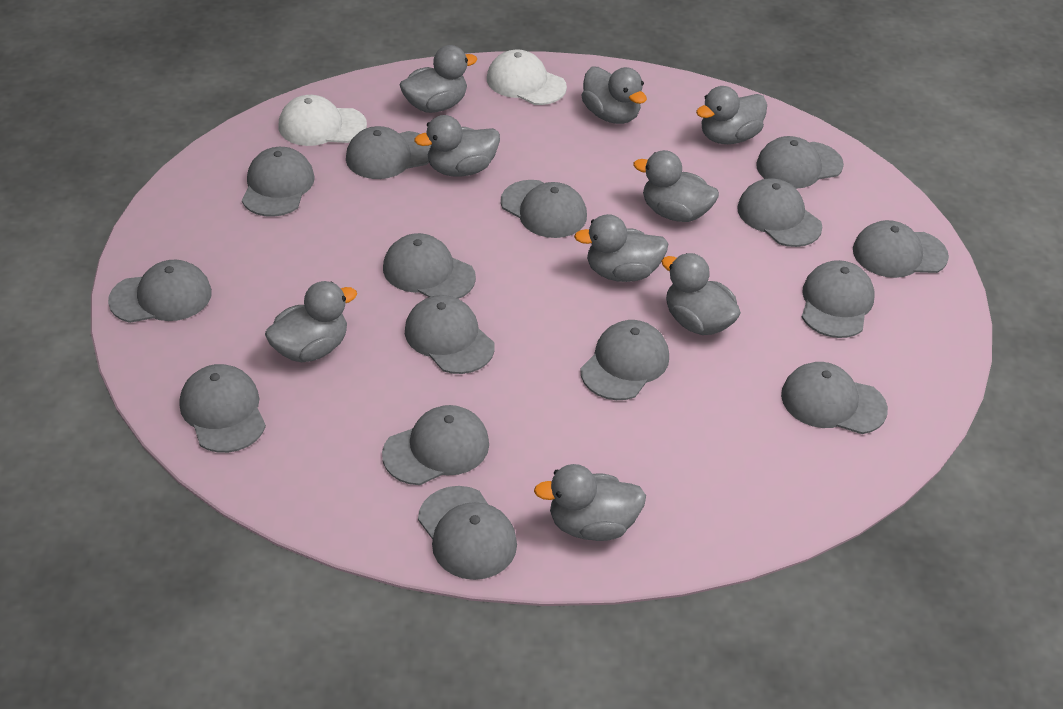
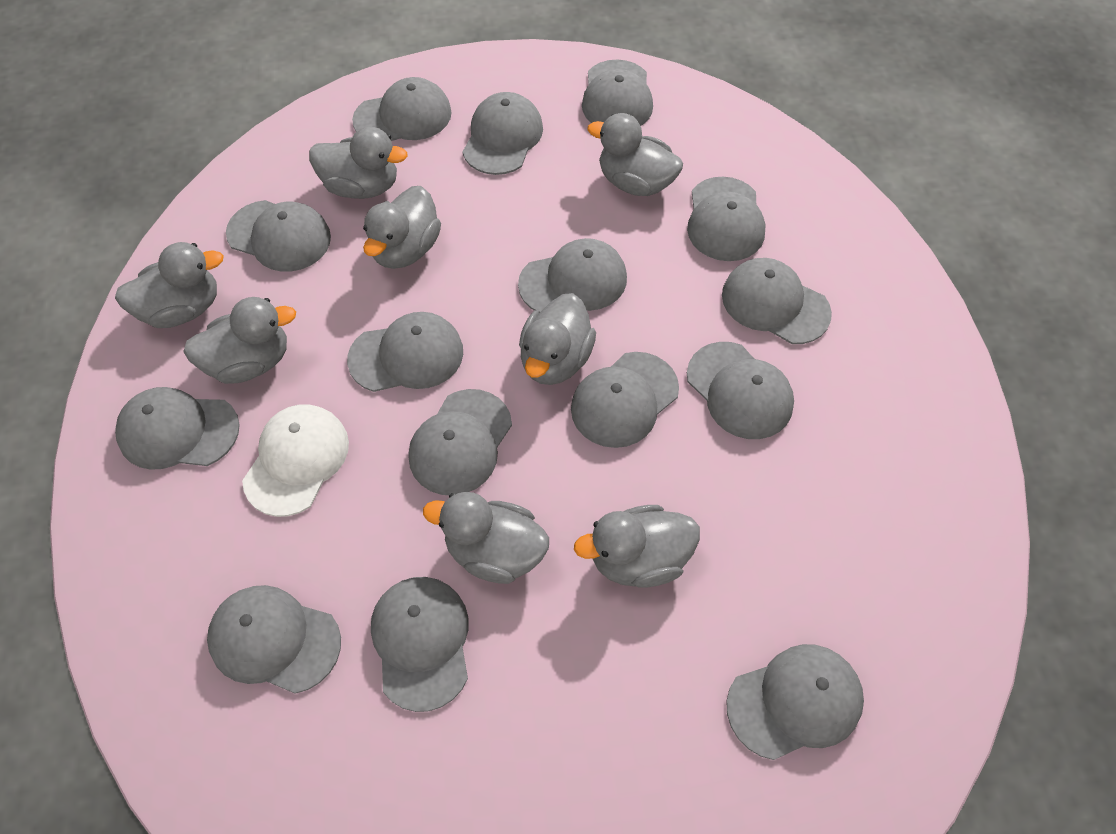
grey duck: [265,281,357,362] [400,45,477,113] [414,115,500,177] [534,464,646,541] [574,214,668,282] [581,67,647,124] [633,150,719,222] [661,253,741,335] [696,86,767,144] = 9 -> [115,242,224,328] [183,297,296,384] [309,127,408,199] [363,186,441,269] [423,492,549,584] [519,293,596,385] [574,505,700,587] [587,113,683,196] = 8
white cap: [279,95,367,146] [487,49,567,105] = 2 -> [242,404,349,517] = 1

